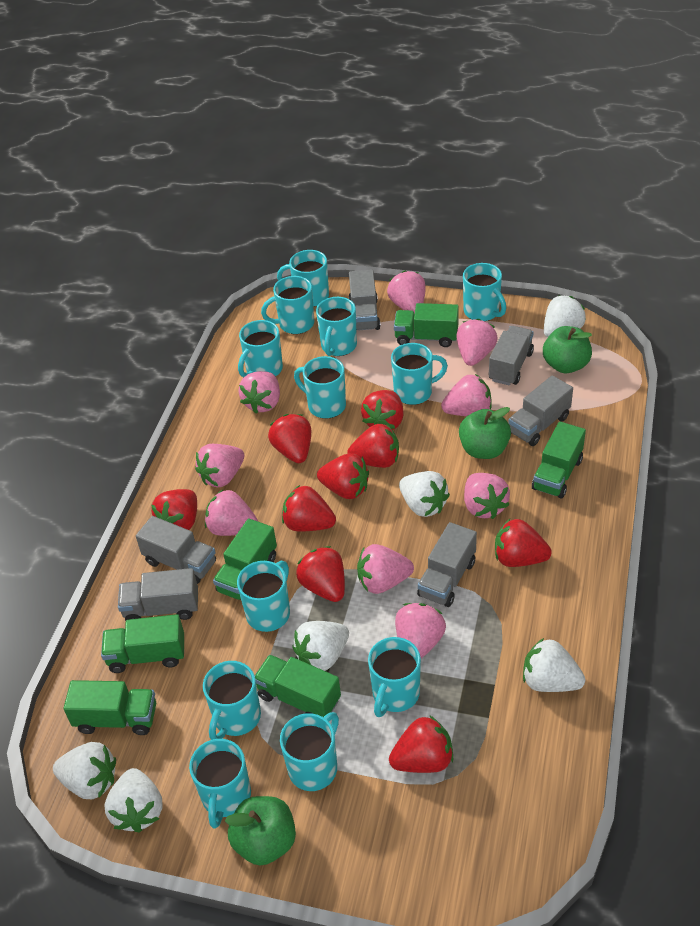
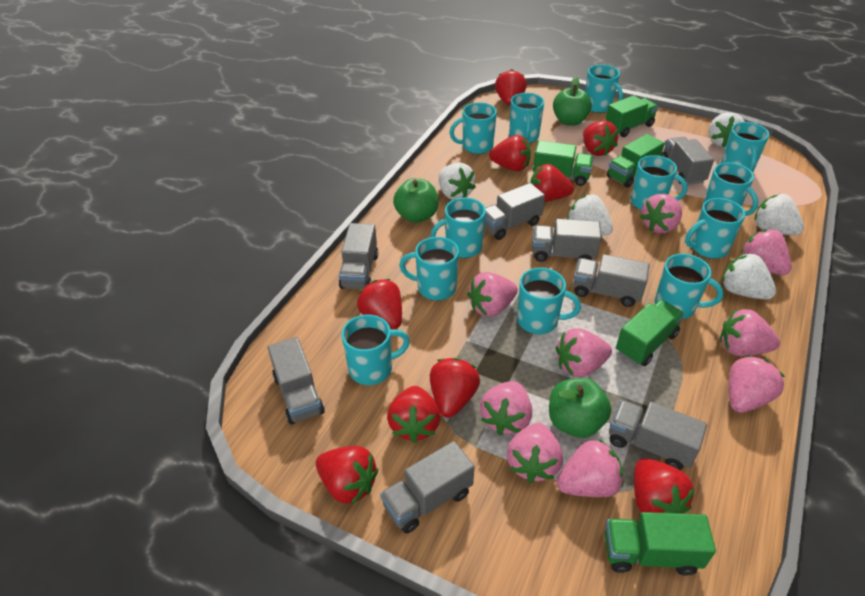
green truck: [64,680,156,735] [101,614,184,673] [213,519,277,600] [255,655,341,717] [394,303,459,347] [532,421,586,498] = 6 -> [533,140,594,186] [605,95,658,137] [605,512,716,575] [607,134,665,188] [616,300,684,366] = 5
grey truck: [118,568,198,621] [136,516,216,584] [349,270,380,331] [417,522,477,607] [489,326,534,385] [508,375,573,446] = 6 -> [268,337,325,425] [339,223,378,289] [380,441,475,533] [484,183,545,240] [532,219,601,262] [573,254,650,307] [609,400,707,470] [661,137,714,185] = 8
white strawberry: [53,742,116,799] [105,768,163,833] [292,621,349,671] [399,471,450,517] [523,638,585,692] [544,295,586,338] = 6 -> [439,163,476,200] [567,194,613,236] [709,112,745,147] [722,253,776,300] [755,194,804,236] = 5

